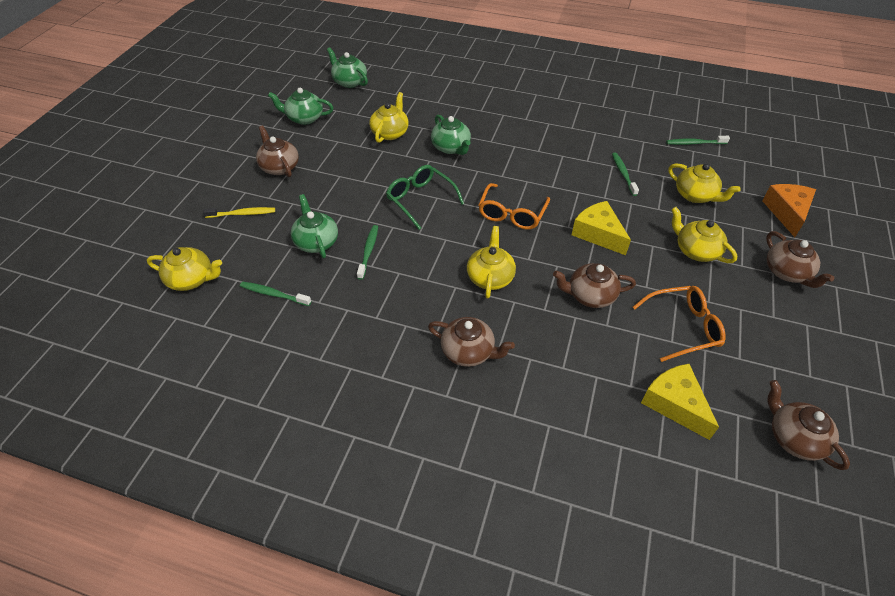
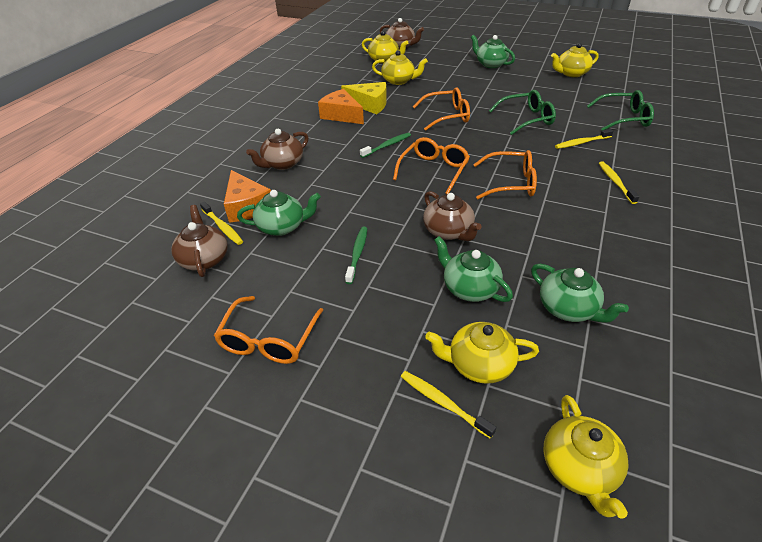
brown teapot: [256,126,299,177] [428,317,515,367] [553,263,636,308] [766,231,834,288] [767,380,850,470] = 5 -> [171,205,228,277] [246,129,308,170] [380,18,424,49] [423,191,482,241] = 4
green glasses: [386,165,464,230] = 1 -> [489,90,556,135] [587,90,654,131] = 2
green toothbrush: [240,282,311,306] [357,225,378,280] [612,152,639,196] [666,136,730,145] = 4 -> [345,227,367,284] [360,133,411,158] = 2
orange cheese: [762,184,816,237] = 1 -> [224,170,271,223] [318,89,364,124] = 2
orange glasses: [479,183,550,230] [633,286,726,362] = 2 -> [214,296,324,364] [393,137,470,194] [413,87,470,131] [473,150,537,199] = 4
yellow cheese: [572,201,631,255] [641,364,719,440] = 2 -> [341,82,387,114] = 1
yellow toothbrush: [203,207,275,218] = 1 -> [200,201,243,245] [401,371,496,439] [555,129,613,149] [599,161,639,204] = 4

